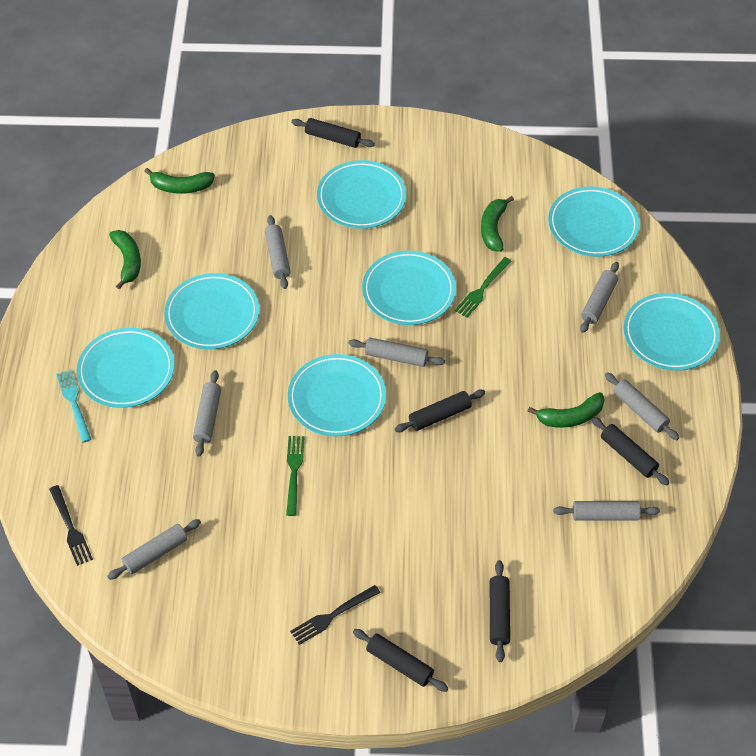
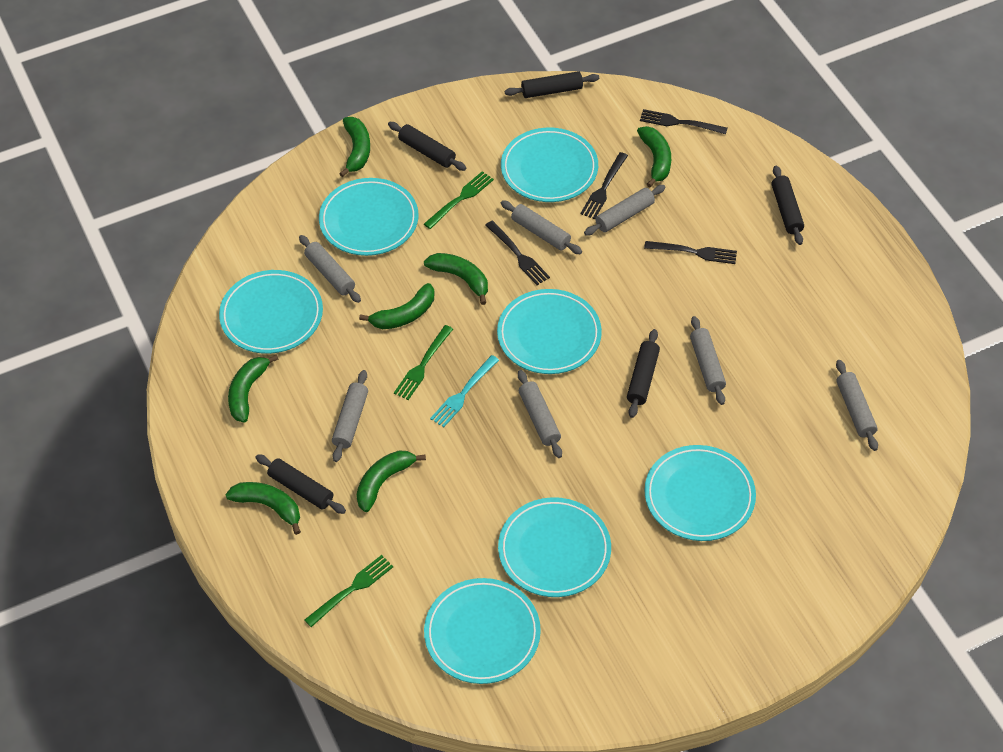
black fork: [49,485,93,566] [290,585,380,645] = 2 -> [485,221,550,285] [580,152,628,219] [640,109,727,134] [644,241,737,264] = 4
green banana: [109,230,141,290] [144,168,215,194] [481,196,514,252] [528,392,605,428] = 4 -> [225,482,301,535] [228,355,278,422] [339,117,370,177] [356,450,426,512] [359,283,434,329] [424,253,488,305] [637,126,671,187] = 7
green fork: [286,436,305,516] [455,257,512,318] = 2 -> [304,555,393,627] [394,325,453,400] [424,171,494,229] = 3

